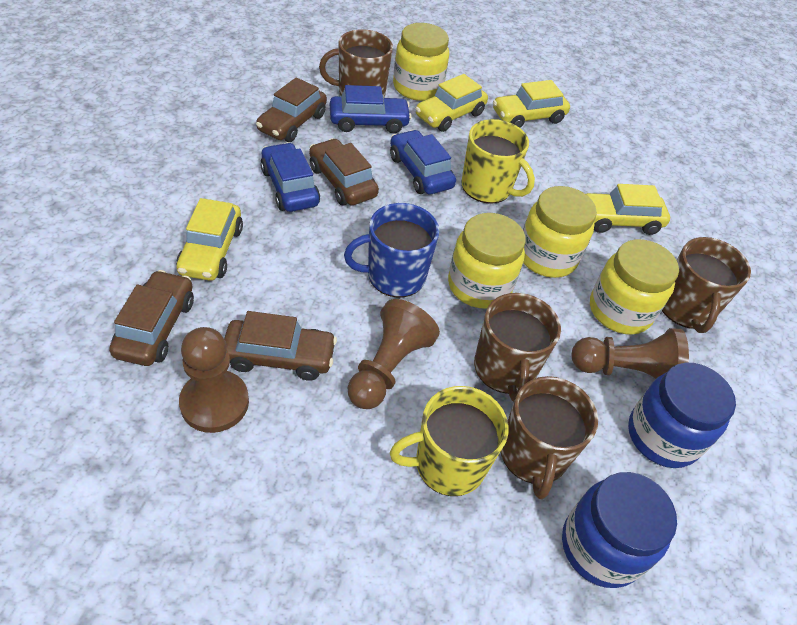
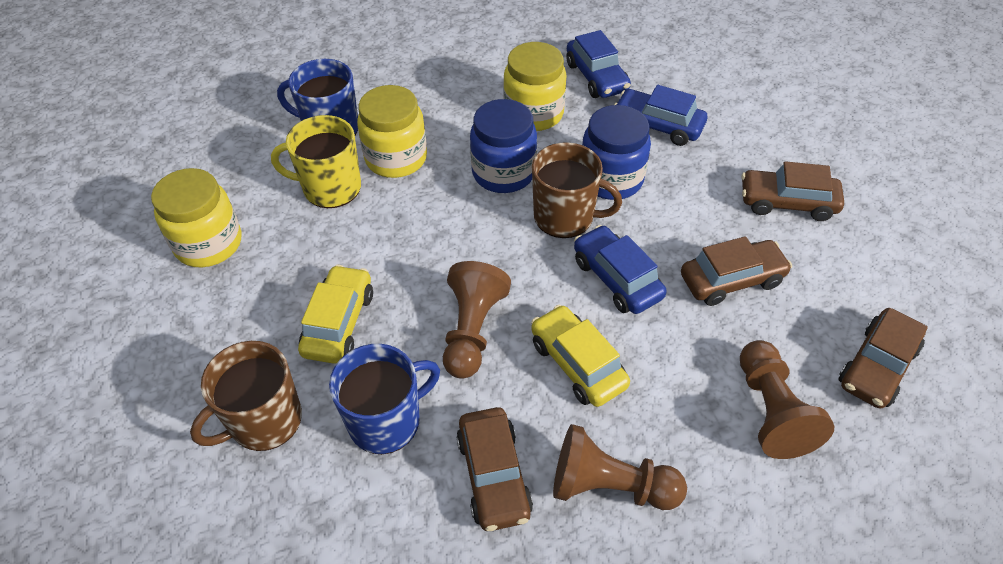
blue mug: [344,203,439,297] = 1 -> [277,59,358,135] [329,344,440,454] = 2
brown mug: [319,29,393,97] [474,293,561,402] [501,376,598,499] [662,237,751,333] = 4 -> [190,341,302,451] [532,142,622,238] = 2
yellow car: [176,198,243,281] [415,74,488,132] [493,80,570,128] [586,184,670,235] = 4 -> [298,265,373,364] [531,305,630,407] = 2
yellow jar: [393,23,449,101] [448,213,526,309] [523,186,597,278] [590,239,679,335] = 4 -> [151,168,241,267] [357,85,427,178] [503,42,567,131] = 3
yellow mug: [390,386,509,496] [461,119,535,204] = 2 -> [271,115,361,208] = 1

